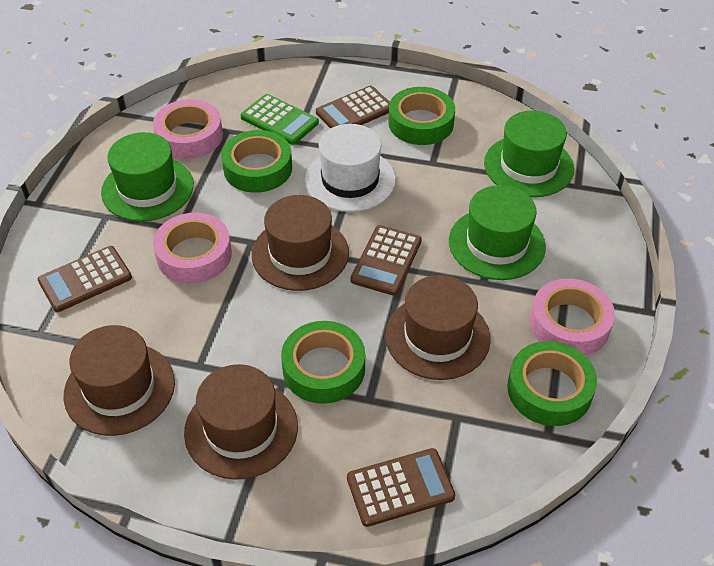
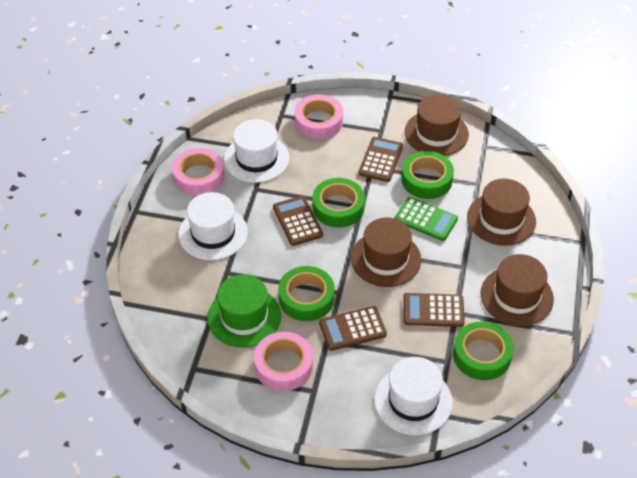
green hat: [101,132,194,221] [449,185,546,280] [484,111,574,197] = 3 -> [207,274,281,348] = 1
white hat: [305,124,396,212] = 1 -> [178,192,248,260] [224,119,289,183] [374,357,453,435] = 3

